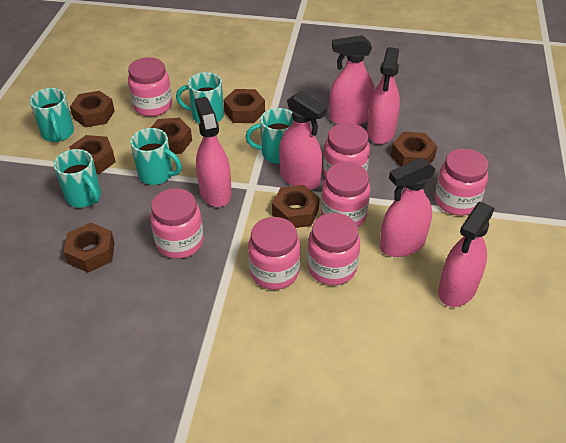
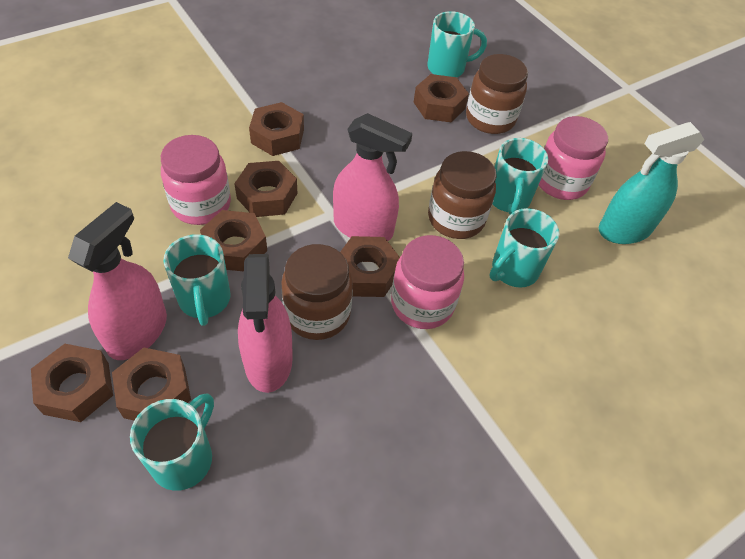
brown jar: none = 0 -> [281,244,353,340] [428,151,497,239] [466,54,528,134] = 3
pink jar: [128,57,172,117] [150,188,203,259] [248,217,300,290] [307,213,360,285] [321,162,370,227] [323,123,370,178] [435,149,488,216] = 7 -> [161,135,231,225] [391,235,464,329] [539,116,608,200] = 3
pink spray bottle: [195,97,232,207] [279,91,327,190] [329,35,375,125] [367,47,400,144] [380,157,436,257] [438,202,495,307] = 6 -> [68,202,167,360] [238,254,293,393] [333,113,412,241] = 3
turquoise spray bottle: none = 0 -> [599,122,704,244] = 1

